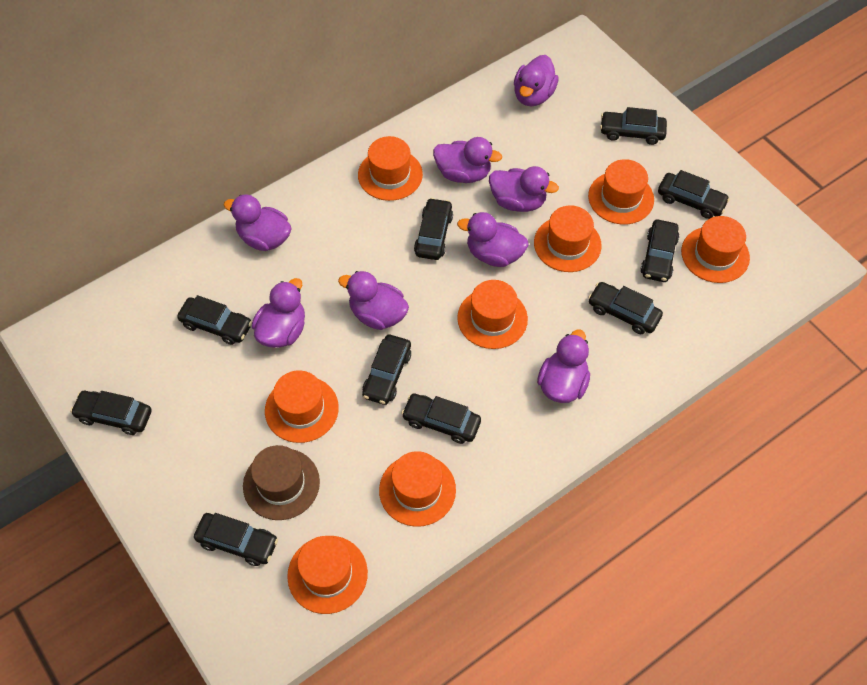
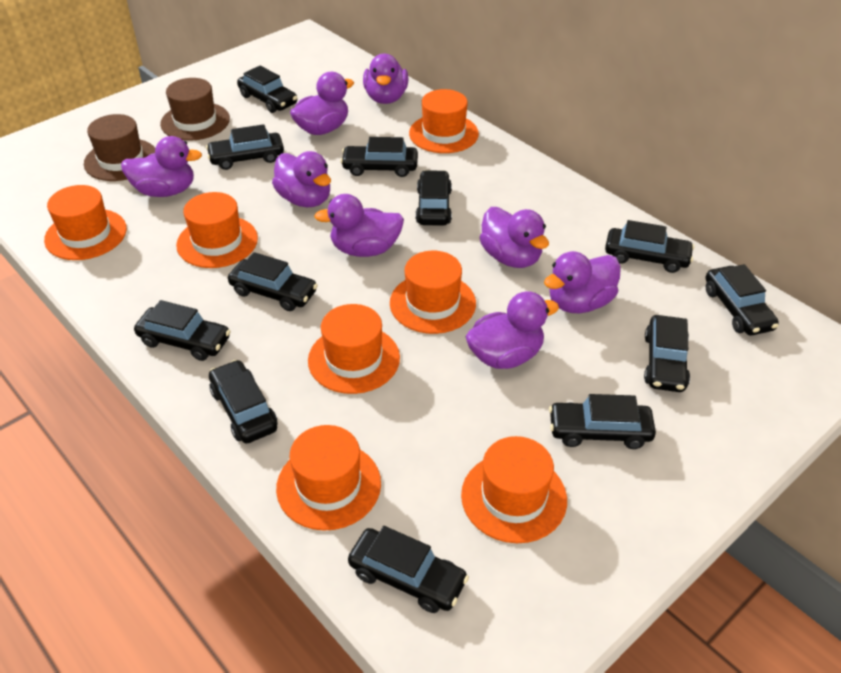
black car: [70,391,152,435] [177,295,252,345] [194,513,278,566] [362,335,411,405] [401,393,481,444] [414,198,453,260] [588,282,663,334] [600,107,667,145] [640,220,679,282] [658,170,730,219] = 10 -> [134,300,231,361] [206,124,284,170] [209,360,277,443] [228,252,318,311] [237,66,297,113] [340,137,418,177] [348,526,469,613] [416,170,452,226] [549,394,656,449] [605,220,695,273] [644,315,690,392] [706,264,779,335] = 12
brown hat: [243,445,320,520] = 1 -> [84,114,155,181] [160,78,230,141] = 2
orange hat: [265,370,339,443] [287,536,368,614] [358,136,423,201] [379,451,456,527] [457,280,528,349] [534,205,602,272] [588,159,654,224] [681,216,750,283] = 8 -> [44,185,127,260] [176,192,258,268] [276,425,381,531] [308,304,400,394] [390,251,476,334] [409,89,479,153] [461,436,567,543] = 7

